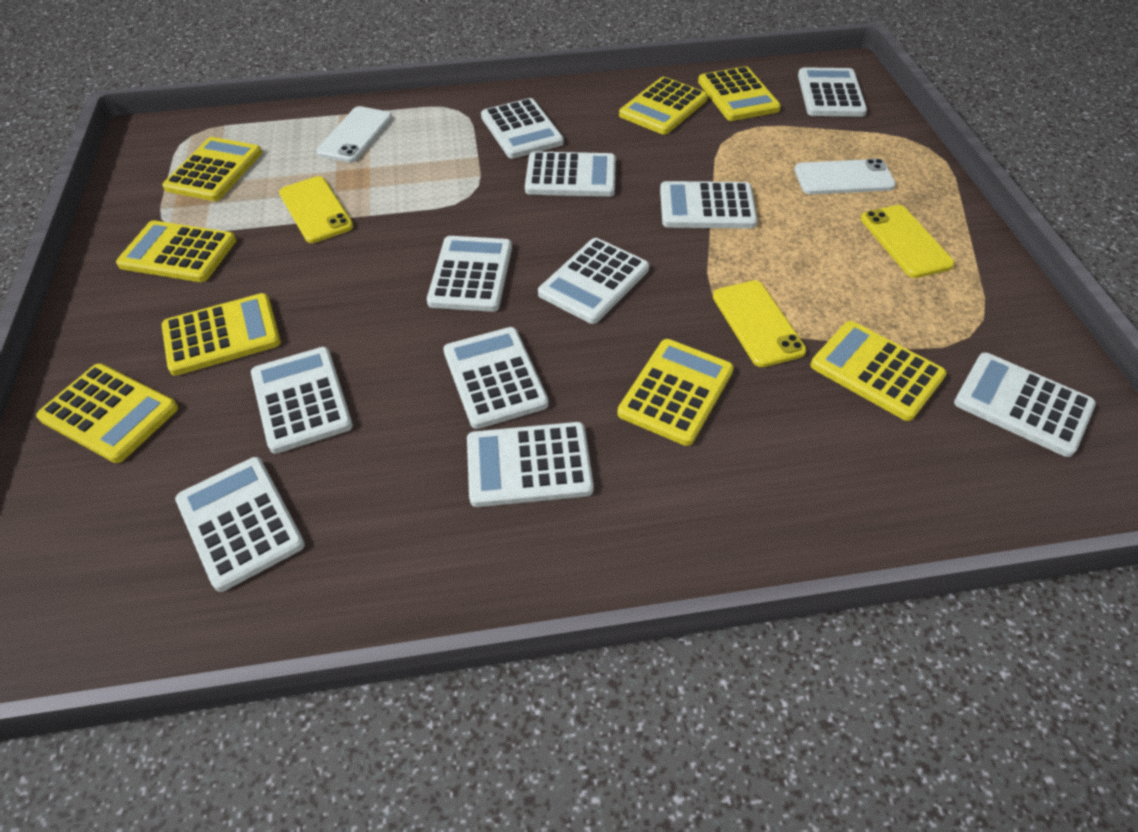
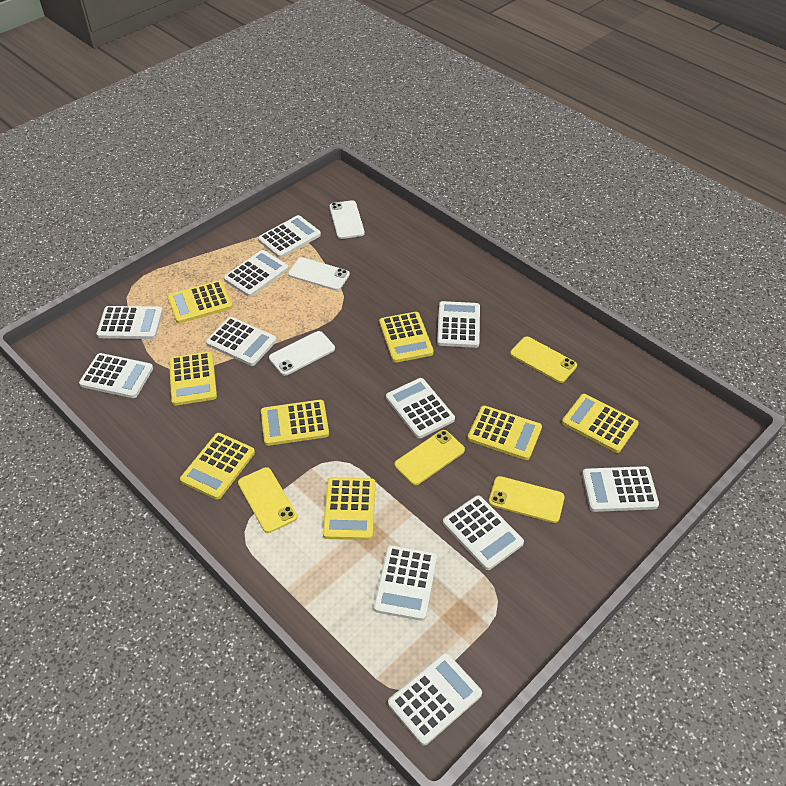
white phone: [316,106,392,163] [794,159,896,194] = 2 -> [269,331,335,376] [288,257,350,291] [330,200,365,239] = 3
yellow phone: [279,176,354,243] [713,280,806,367] [861,205,955,278] = 3 -> [238,467,297,533] [395,430,465,485] [489,476,565,523] [510,337,577,383] = 4

